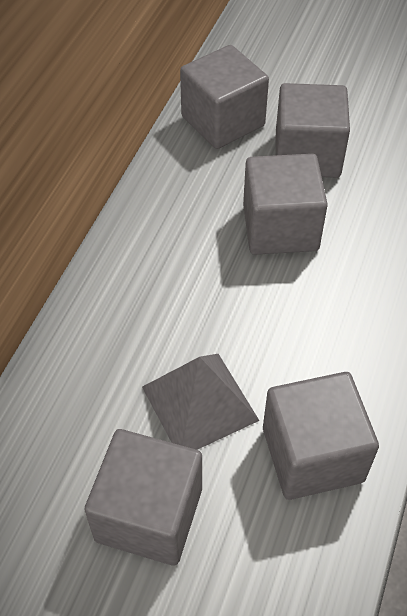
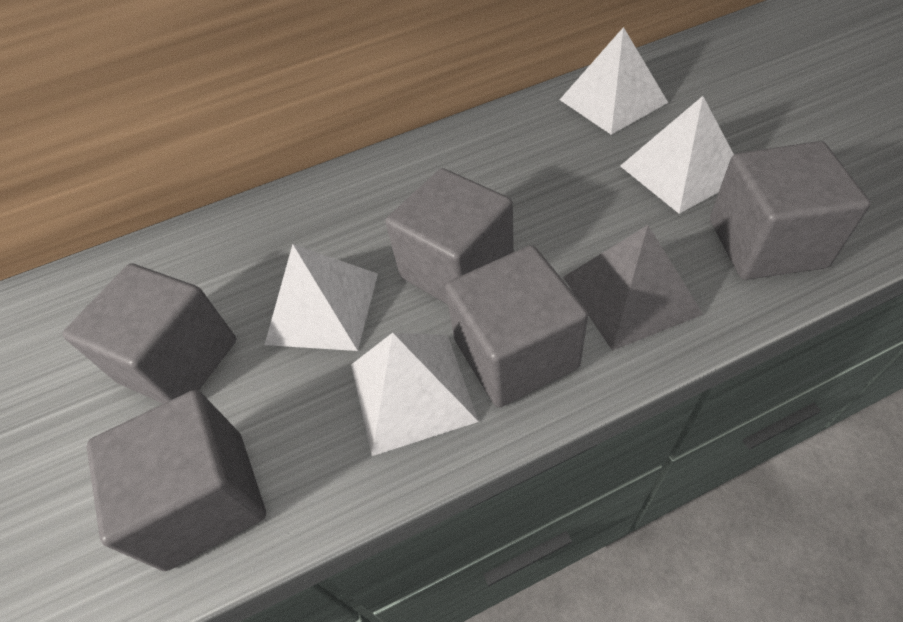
white pyramid: none = 0 -> [265,244,378,351] [351,333,479,456] [560,27,668,135] [620,96,734,214] = 4

